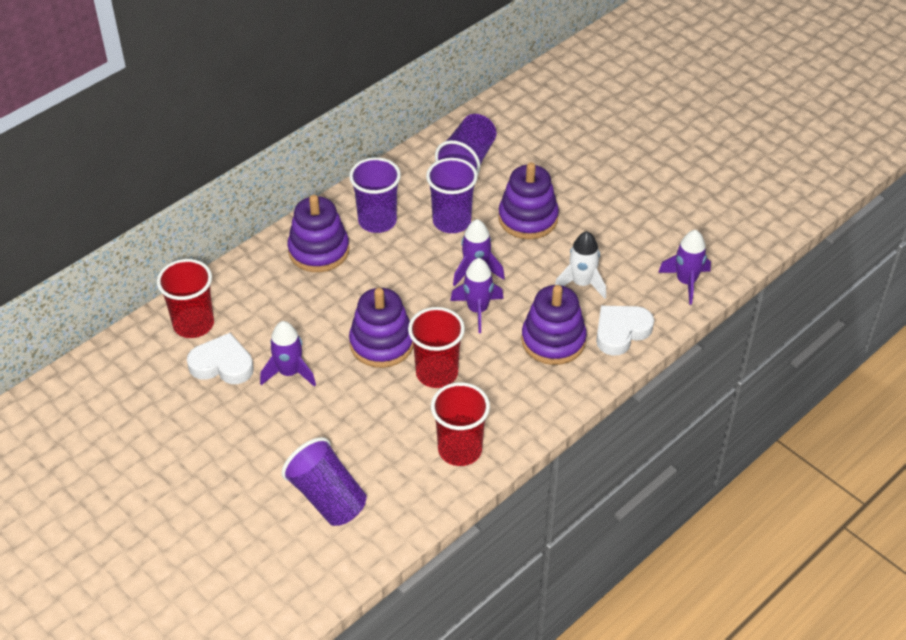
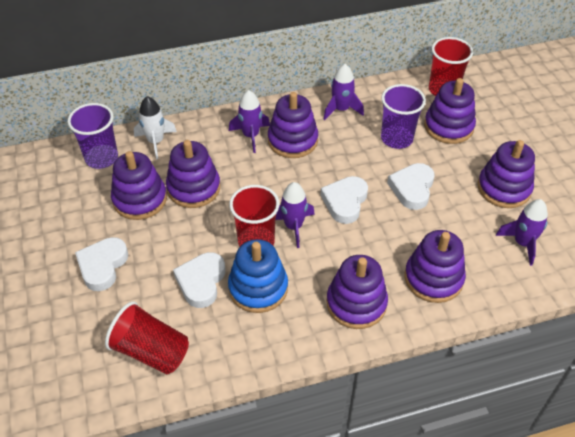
blue stacking toy: none = 0 -> [228,239,288,313] = 1
purple cup: [282,437,367,526] [349,157,401,233] [426,158,478,233] [435,114,496,174] = 4 -> [68,103,118,169] [381,84,426,149] = 2
purple stacking toy: [287,195,349,272] [349,288,413,368] [498,163,559,239] [521,285,587,365] = 4 -> [111,151,167,220] [166,140,220,208] [268,92,318,158] [326,255,388,329] [405,230,466,303] [424,78,476,144] [478,140,535,208] = 7
white heart: [187,333,254,384] [596,306,654,356] = 2 -> [75,237,128,291] [173,252,226,308] [321,176,368,224] [387,163,434,210] = 4

